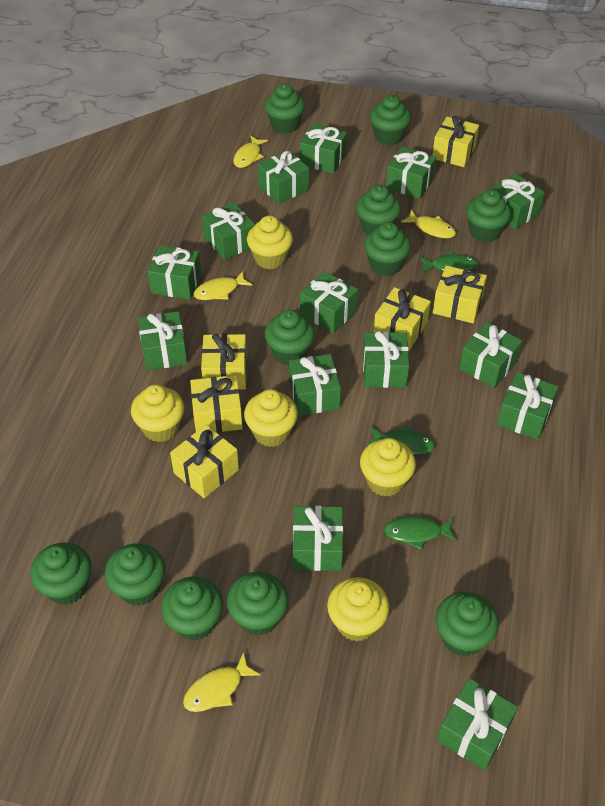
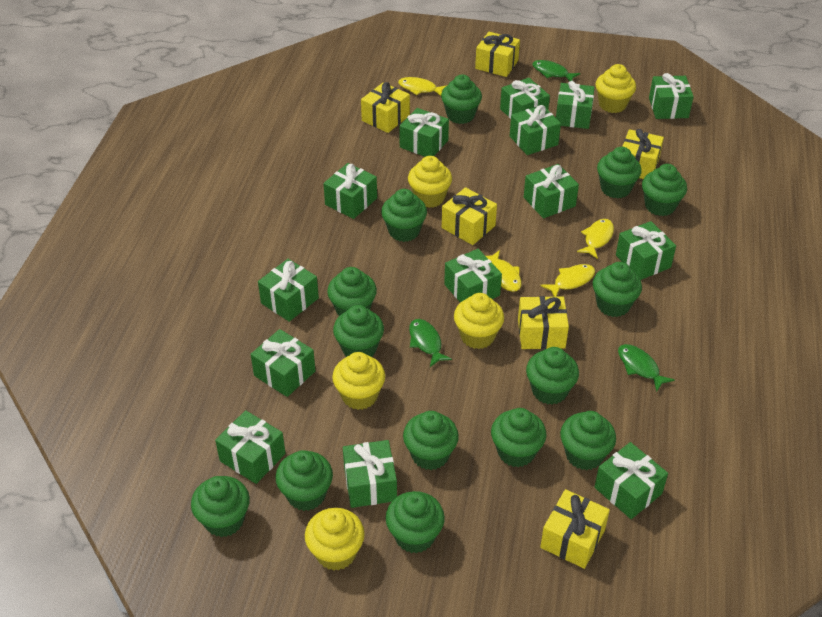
green cupcake: [30,542,92,605] [105,543,166,606] [161,577,223,641] [227,572,289,635] [264,310,315,366] [265,84,305,134] [356,185,401,235] [364,222,411,276] [370,95,411,145] [435,592,499,657] [466,189,511,242] = 11 -> [191,476,250,537] [275,450,333,511] [327,267,377,316] [333,305,384,357] [381,189,427,242] [385,491,445,553] [403,411,459,470] [441,75,482,124] [491,408,547,467] [526,347,579,405] [560,411,616,470] [593,262,642,317] [597,147,642,199] [642,164,687,216] = 14

